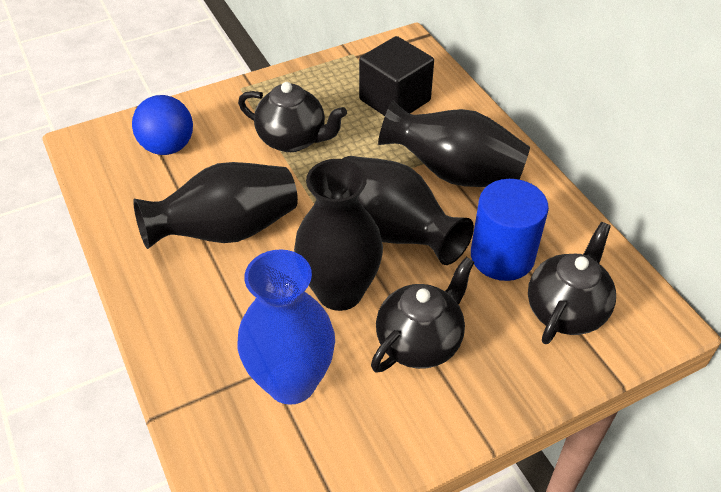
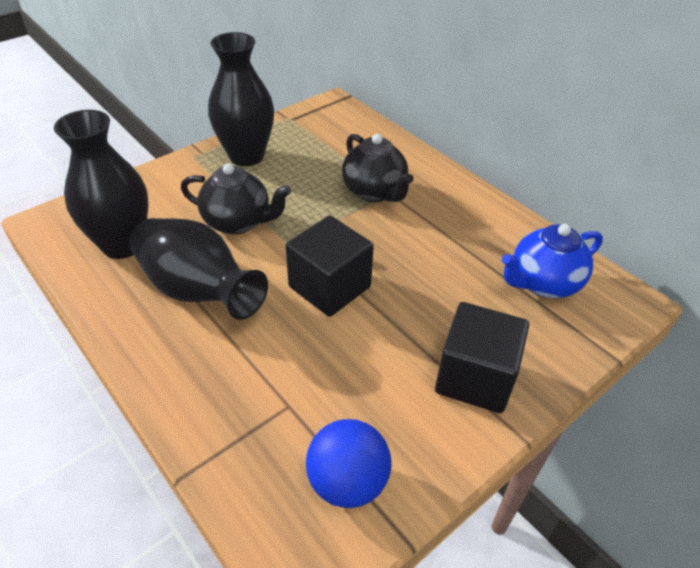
black cube: [359,36,434,116] = 1 -> [286,216,374,317] [435,302,529,413] = 2
black teapot: [238,82,347,152] [371,257,474,372] [528,222,616,344] = 3 -> [181,163,291,235] [342,134,413,202] = 2
black vase: [133,162,298,249] [294,159,383,311] [343,156,474,265] [378,100,530,187] = 4 -> [54,110,149,259] [130,218,268,320] [208,32,274,166] = 3
blue cylinder: [471,179,549,281] = 1 -> none = 0
blue teapot: none = 0 -> [502,224,603,298] = 1
blue vase: [238,249,335,405] = 1 -> none = 0

